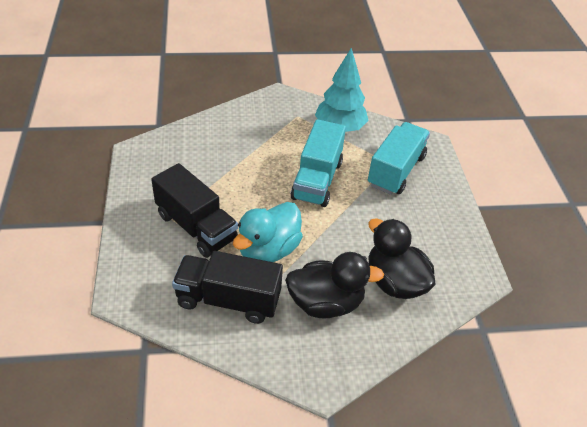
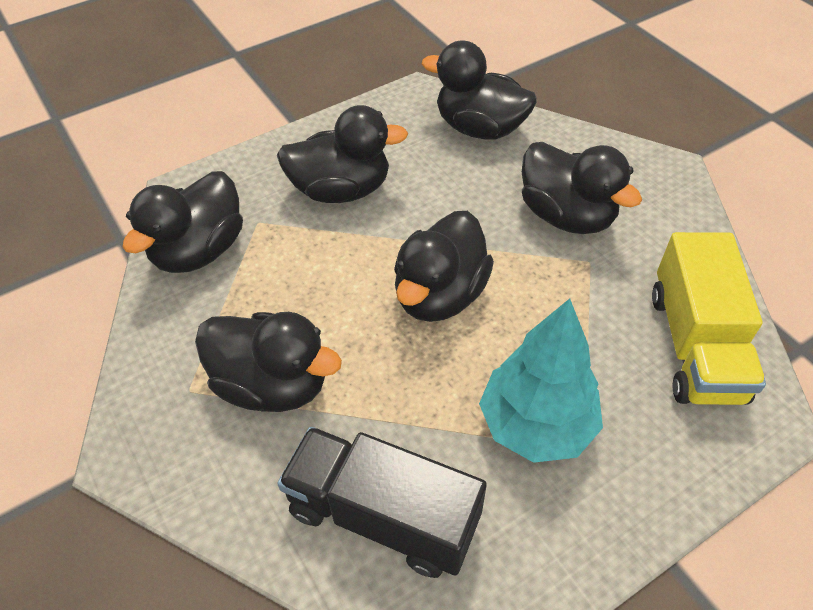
black duck: [285,252,384,318] [368,218,436,299] = 2 -> [122,171,243,273] [195,312,342,412] [277,105,408,203] [394,211,494,322] [422,40,537,139] [522,142,642,234] = 6
black truck: [151,163,238,258] [172,251,283,324] = 2 -> [277,427,487,578] = 1
turquoise duck: [233,202,303,262] = 1 -> none = 0
turquoise truck: [290,119,346,207] [368,122,430,195] = 2 -> none = 0
yellow truck: none = 0 -> [652,232,766,405] = 1

